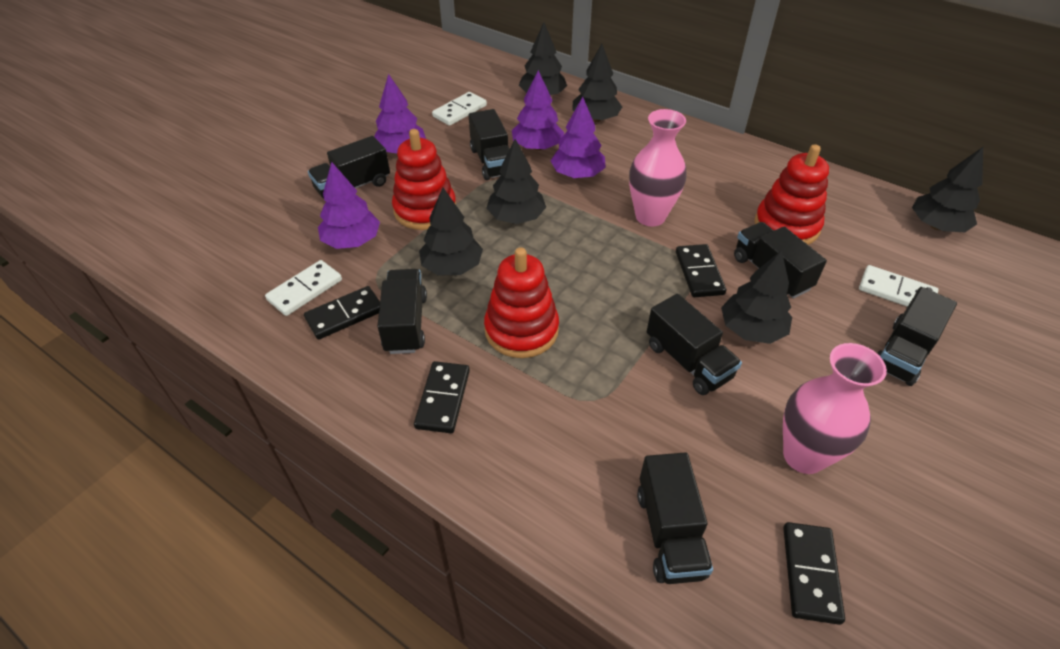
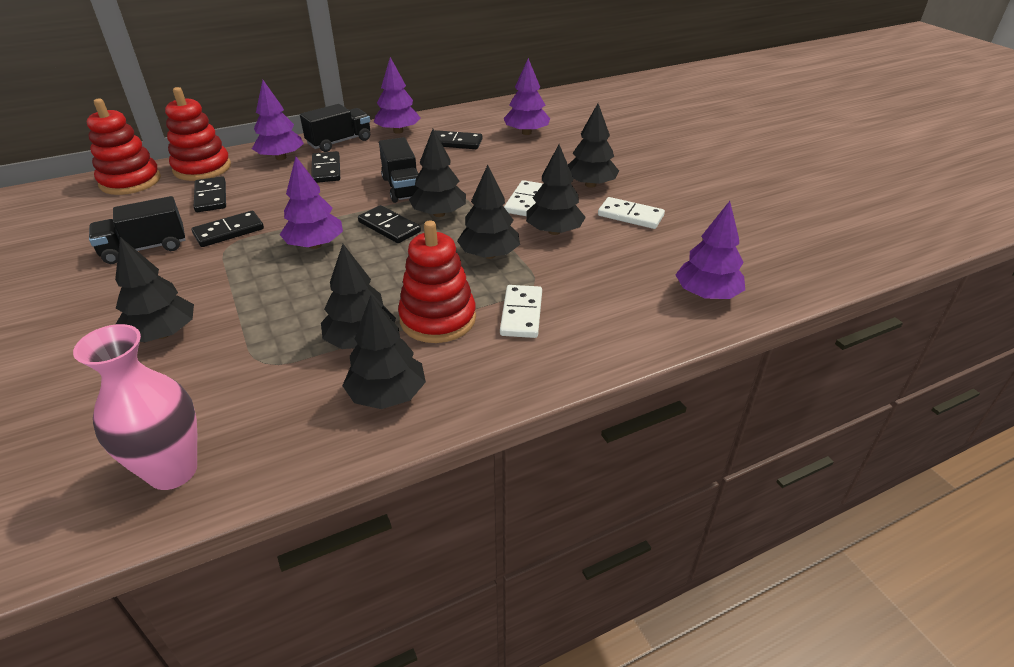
black domino: [304,286,380,340] [414,361,470,433] [676,244,726,297] [783,522,845,625] = 4 -> [192,211,264,247] [194,176,226,212] [311,151,340,183] [358,205,421,243] [435,130,482,149] = 5
black tree: [419,188,483,275] [487,139,546,224] [519,22,567,95] [573,44,622,122] [721,250,792,344] [912,147,983,232] = 6 -> [115,237,194,342] [321,244,396,349] [342,295,426,409] [409,129,466,217] [457,165,520,259] [526,144,586,235] [568,103,619,188] = 7
black truck: [308,136,390,199] [377,269,427,354] [469,109,510,180] [637,452,713,584] [647,294,742,395] [734,222,827,298] [877,287,957,386] = 7 -> [89,196,186,264] [300,104,370,152] [379,137,419,203] = 3
pink vase: [629,109,687,226] [783,343,887,474] = 2 -> [73,324,197,490] = 1
purple tree: [318,162,380,249] [374,74,426,153] [512,70,564,150] [551,97,606,178] = 4 -> [252,80,304,160] [280,157,343,249] [374,57,421,134] [504,58,550,135] [675,201,745,299] = 5

